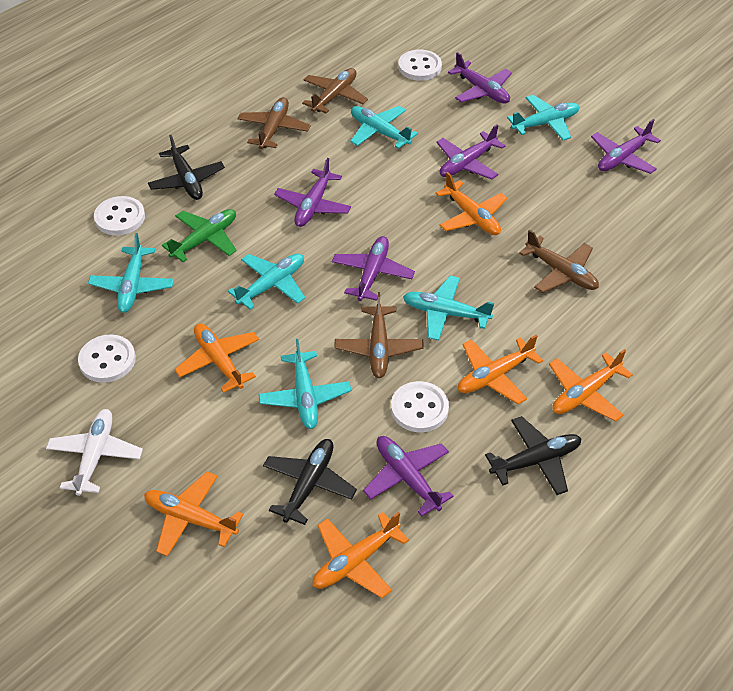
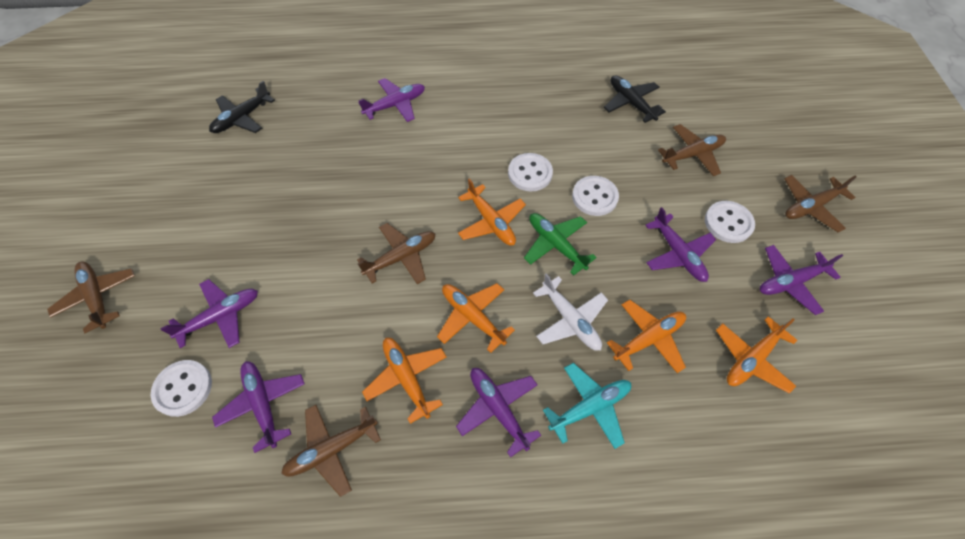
black plane: [148,135,225,200] [263,439,357,525] [485,416,582,495] = 3 -> [209,81,275,133] [604,75,666,123] = 2
brown plane: [238,97,311,149] [302,68,368,114] [334,292,424,378] [519,229,599,293] = 4 -> [47,261,135,333] [281,405,381,497] [357,223,435,284] [658,124,726,176] [784,175,857,233] = 5
orange plane: [144,472,244,556] [174,323,259,393] [313,512,409,598] [435,172,508,235] [458,335,543,404] [549,349,633,422] = 6 -> [362,338,446,424] [437,283,515,353] [458,178,526,246] [607,299,686,373] [716,316,797,393] = 5
turquoise plane: [88,233,174,313] [228,254,305,310] [259,339,351,429] [350,106,418,149] [403,276,494,341] [507,95,580,140] = 6 -> [543,363,631,449] = 1

